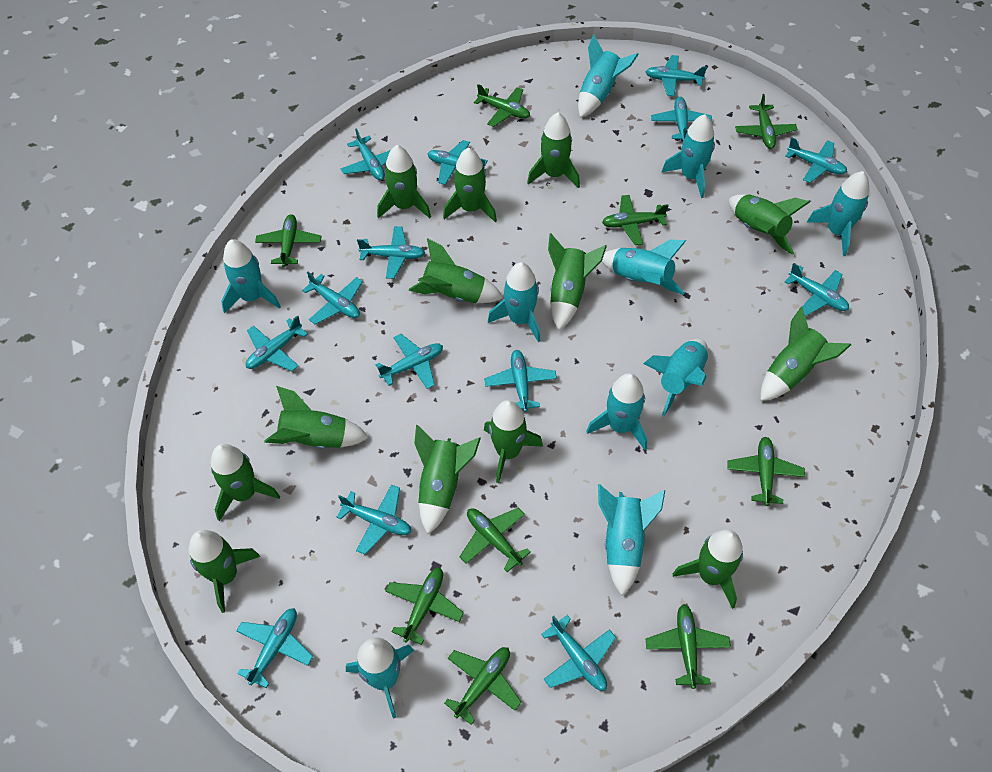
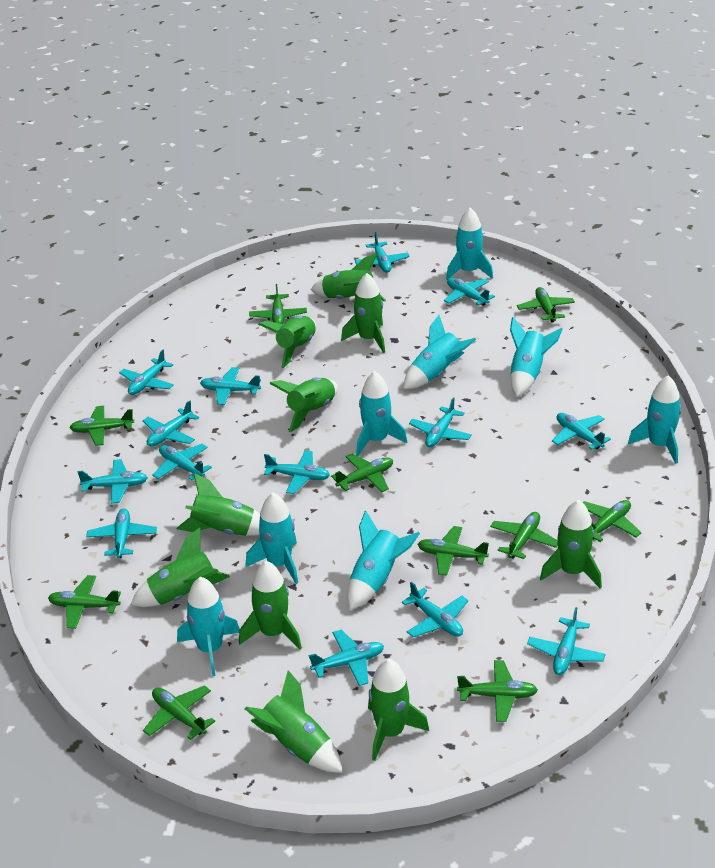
green plane: [255,214,321,267] [385,568,464,645] [444,647,521,725] [460,508,531,572] [474,84,530,127] [602,195,669,245] [646,604,731,689] [727,437,805,506] [735,94,797,149] = 9 -> [48,575,121,629] [69,406,134,446] [143,685,215,740] [249,284,307,324] [331,453,393,493] [418,526,489,576] [457,660,538,722] [490,512,558,559] [517,287,575,323] [583,500,642,542] = 10
green rocket: [189,530,260,613] [211,444,280,521] [264,386,369,449] [377,145,431,219] [409,238,503,303] [414,425,481,534] [443,147,497,223] [484,400,543,483] [527,112,580,188] [548,233,607,330] [673,529,743,609] [728,194,810,255] [760,306,851,401] = 13 -> [131,527,230,607] [177,473,260,536] [239,561,302,650] [245,670,342,772] [258,316,316,368] [269,378,338,432] [311,253,386,301] [341,273,385,353] [368,659,429,761] [540,500,602,588] = 10
turquoise rocket: [221,239,281,314] [346,638,414,719] [488,262,541,342] [578,34,639,118] [586,373,647,450] [598,484,665,596] [602,240,686,295] [643,339,708,416] [662,114,715,198] [807,171,869,256] = 10 -> [177,577,240,676] [245,493,298,584] [347,511,420,610] [356,371,407,456] [404,315,476,389] [446,207,493,280] [510,317,563,397] [628,375,681,464] = 8

